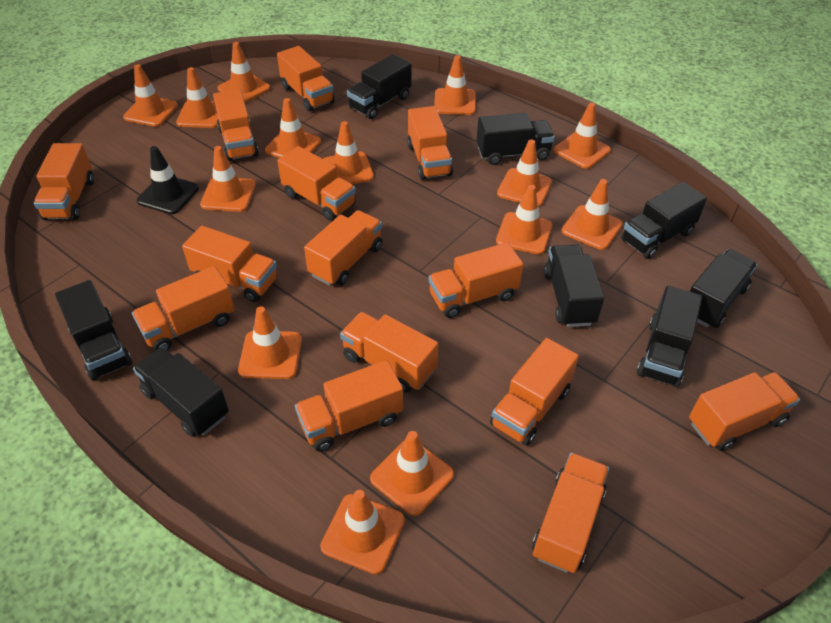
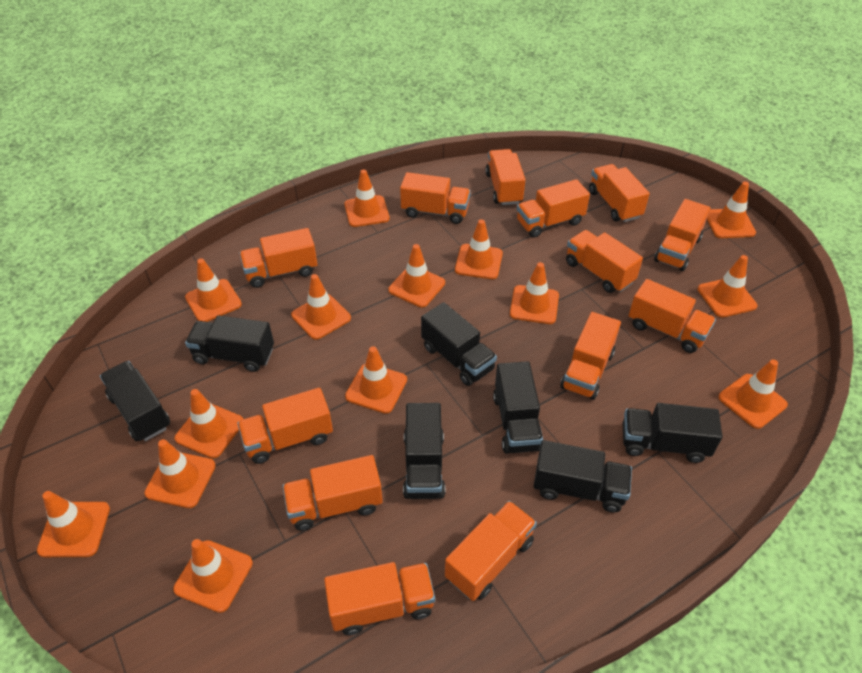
black traffic cone: [137,146,199,214] = 1 -> none = 0
black truck: [55,280,132,381] [133,347,229,437] [347,54,412,119] [476,113,555,165] [544,245,604,327] [621,182,707,259] [637,286,702,387] [690,249,757,328] = 8 -> [100,361,170,441] [185,315,274,372] [403,403,445,499] [421,302,497,386] [493,361,543,454] [534,440,632,513] [623,403,723,463] = 7
orange truck: [34,143,94,220] [132,266,235,351] [182,226,277,302] [213,89,259,161] [277,46,335,111] [277,146,356,221] [295,360,403,452] [304,210,383,286] [340,312,439,393] [407,106,453,180] [428,242,524,318] [490,338,579,446] [532,453,609,573] [689,372,800,451] = 14 -> [237,388,333,464] [239,228,318,288] [283,455,383,531] [324,562,435,635] [400,172,471,224] [445,501,537,601] [485,149,526,205] [517,179,590,238] [560,312,621,400] [566,230,643,293] [589,164,650,222] [629,279,716,353] [654,199,710,271] = 13

